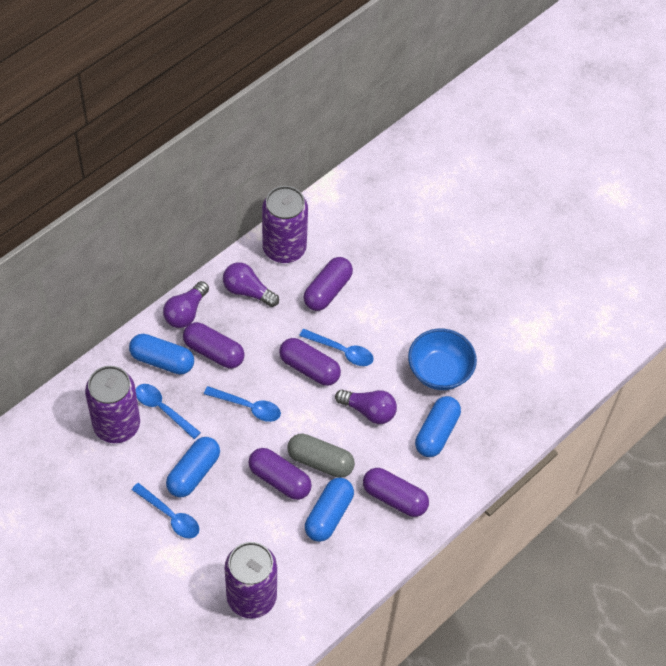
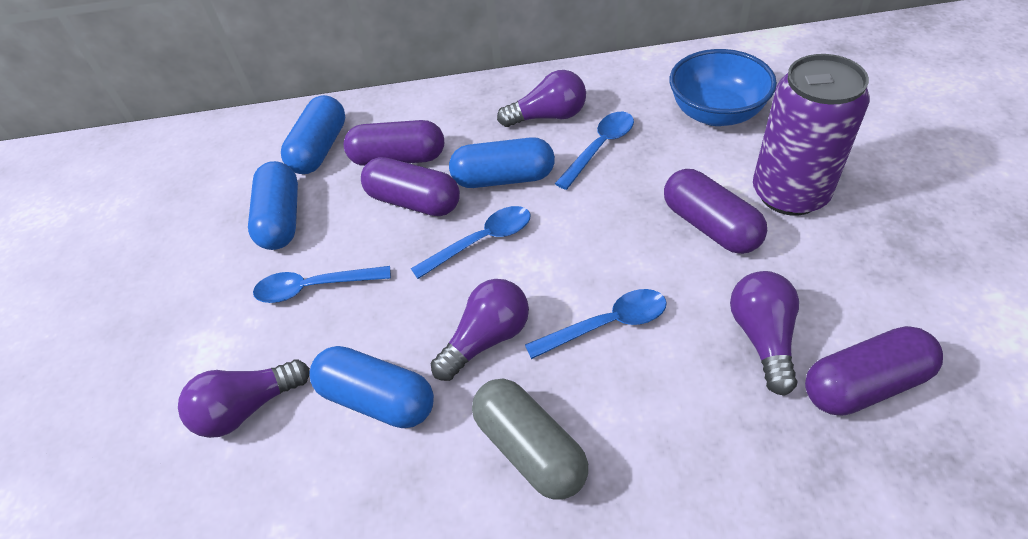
purple can: [85,366,140,443] [225,542,277,618] [262,186,308,263] = 3 -> [753,54,870,216] = 1
purple capsule: [183,322,245,368] [248,448,312,500] [279,338,341,386] [304,257,353,311] [363,468,429,517] = 5 -> [344,120,444,166] [361,157,460,216] [664,169,767,254] [805,326,943,416] = 4
purple light bulb: [163,281,209,328] [223,262,279,307] [335,389,397,424] = 3 -> [178,360,310,438] [431,279,529,381] [497,70,586,127] [730,271,799,396] = 4

